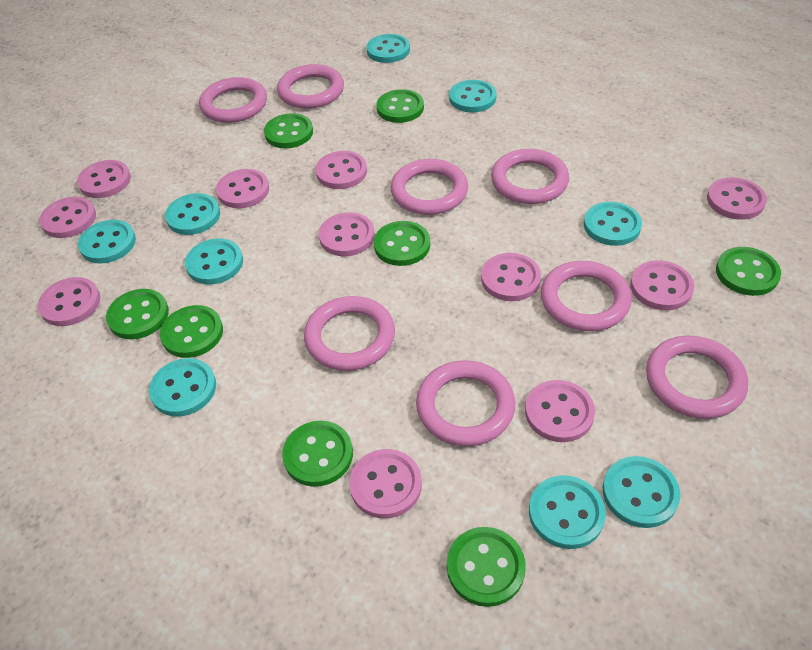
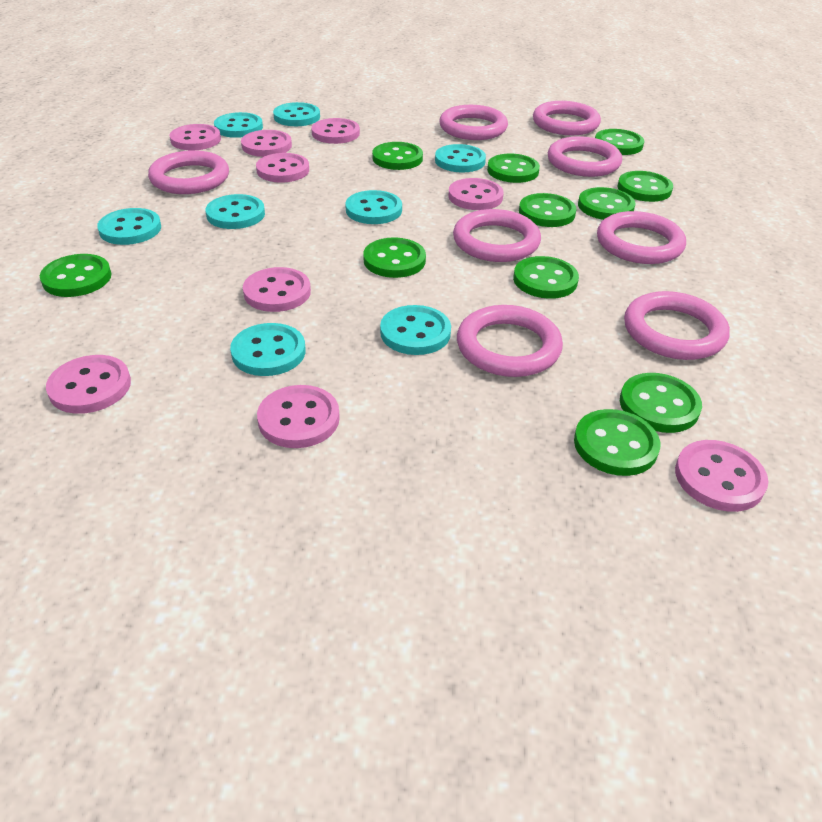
green button: [106,289,169,339] [160,305,223,358] [264,113,313,148] [282,421,353,487] [374,221,430,266] [376,89,424,123] [447,527,526,607] [716,247,781,296] = 8 -> [40,254,112,297] [363,237,426,278] [372,142,423,170] [487,154,540,183] [513,256,579,299] [519,193,576,227] [574,409,661,476] [578,187,635,220] [595,129,644,155] [617,171,673,202] [620,373,702,433] = 11
pink button: [38,277,100,326] [39,197,96,238] [77,160,131,198] [216,169,269,208] [315,151,367,189] [319,212,375,256] [349,449,422,519] [481,253,541,301] [525,380,595,442] [630,260,694,310] [707,177,767,220] = 11 -> [46,355,131,414] [170,124,221,150] [241,130,292,157] [243,267,311,312] [256,153,309,183] [257,385,340,448] [311,118,360,144] [448,178,504,210] [675,440,768,512] = 9
turquoise button: [78,220,136,263] [149,358,216,417] [165,193,220,235] [185,239,243,284] [366,34,410,63] [449,80,496,112] [529,475,606,549] [584,202,642,246] [603,456,680,528] = 9 -> [97,208,161,245] [205,194,265,229] [214,112,263,138] [230,323,306,376] [273,102,320,126] [345,190,402,224] [380,305,451,355] [435,144,486,173] = 8

